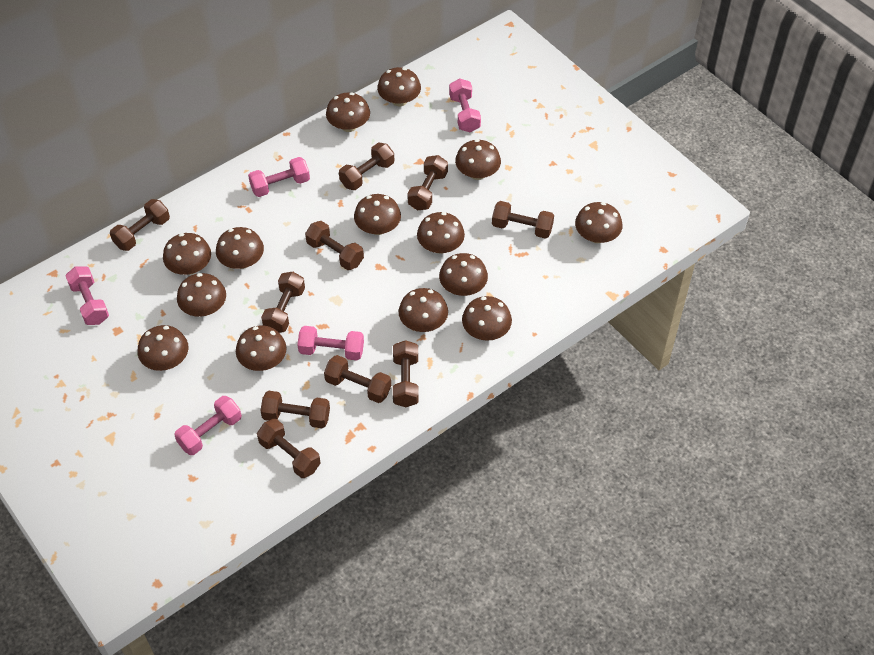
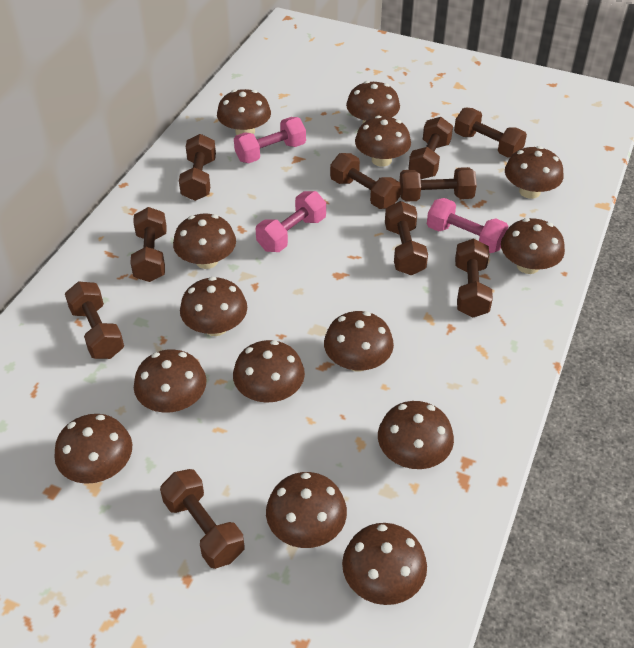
pink dumbbell: [65,266,109,325] [174,396,242,455] [248,157,310,197] [297,326,364,360] [449,78,481,133] = 5 -> [234,117,306,163] [256,191,326,252] [427,198,508,253] = 3

